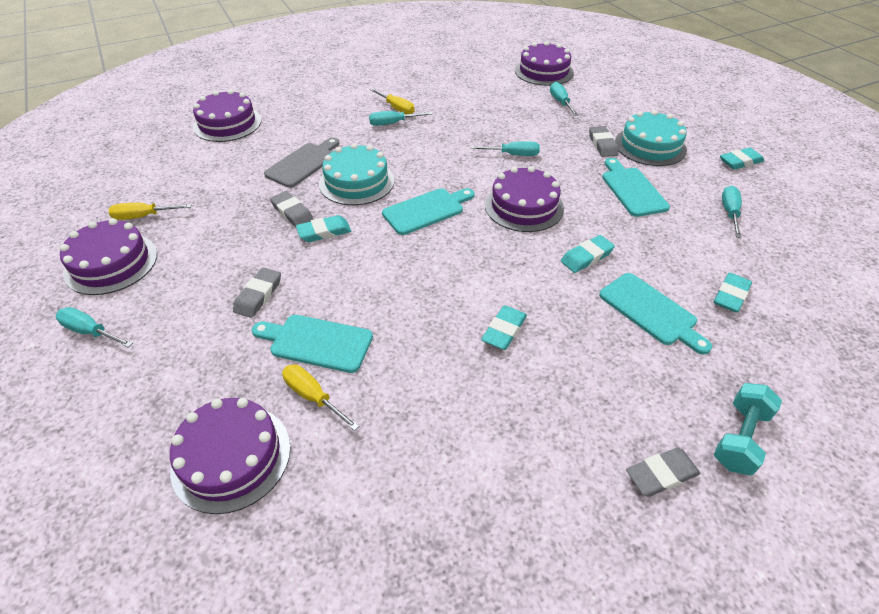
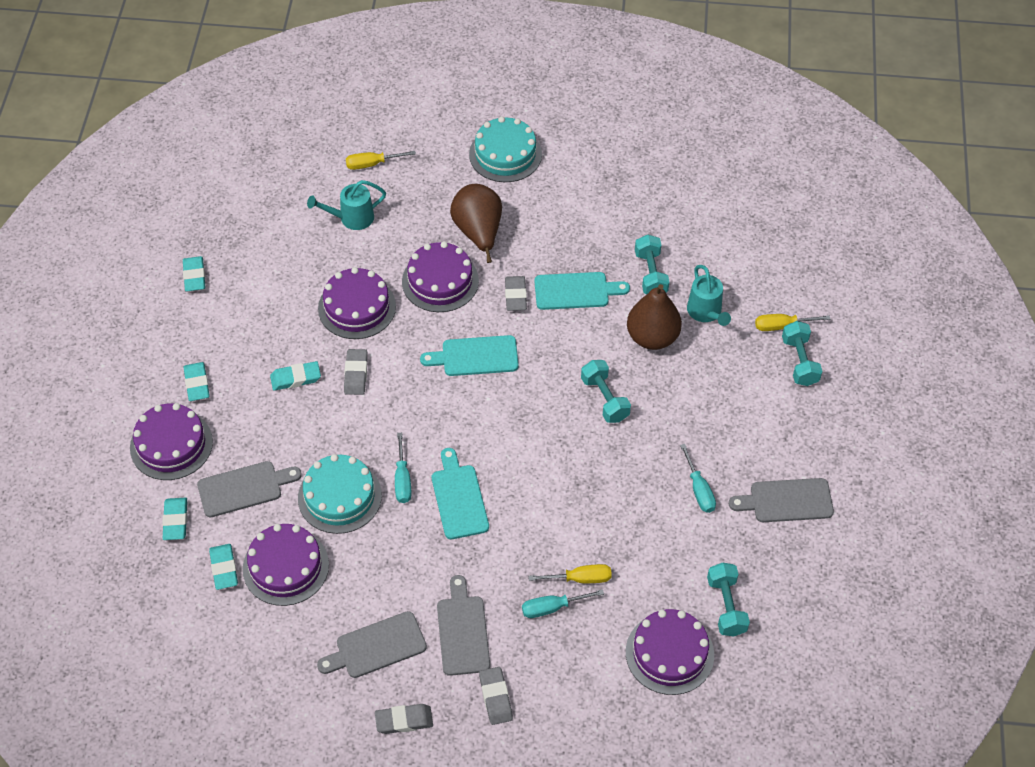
brown pear: none = 0 -> [450,184,502,263] [627,284,682,350] = 2
grey cutting board: [264,138,339,188] = 1 -> [197,461,302,517] [317,611,427,678] [437,575,490,676] [729,478,834,522] = 4
turquoise cutting board: [252,315,373,373] [382,188,475,235] [599,273,712,354] [602,158,670,217] = 4 -> [420,335,519,376] [432,448,489,539] [534,272,630,310] = 3
turquoise dumbbell: [714,383,782,475] = 1 -> [581,360,631,423] [635,235,669,294] [707,563,750,637] [782,321,822,386] = 4
turquoise screwdriver: [56,307,133,348] [369,111,433,126] [471,141,540,156] [550,82,579,116] [722,186,742,238] = 5 -> [395,433,412,503] [522,589,604,618] [680,444,716,513] = 3
turquoise watering can: none = 0 -> [307,180,386,230] [687,265,731,326] = 2

